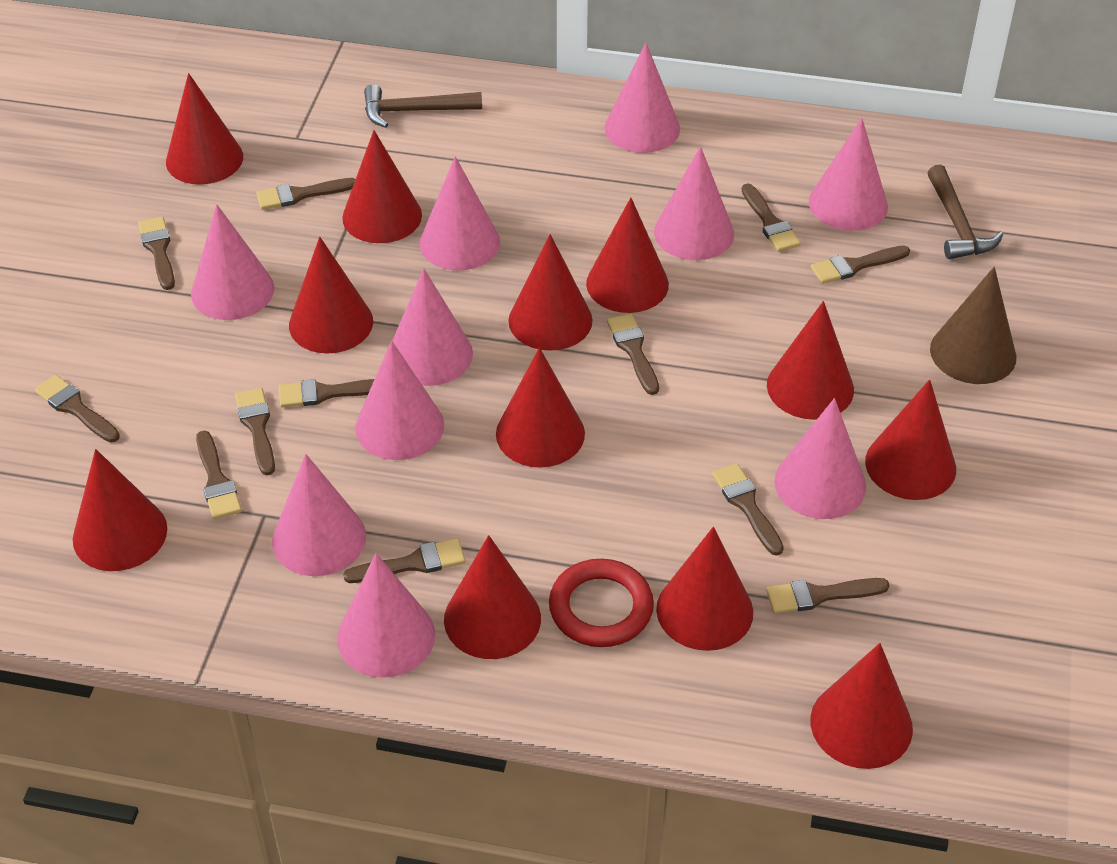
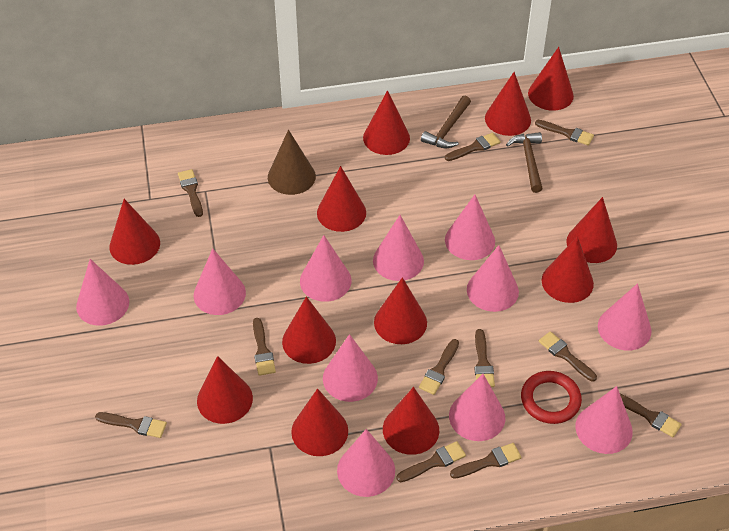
brown brush: [35,375,120,443] [138,217,175,290] [196,431,242,519] [235,388,275,475] [256,178,355,210] [279,379,374,407] [343,538,466,583] [607,314,659,395] [712,464,784,556] [742,183,801,252] [766,578,889,613] [811,246,910,284] = 12 -> [95,412,167,438] [178,169,203,217] [253,318,276,376] [396,441,466,482] [419,339,459,395] [445,133,501,161] [450,443,522,479] [475,329,495,387] [535,120,594,146] [539,331,597,381] [620,394,682,437] = 11
pink cone: [191,204,274,320] [272,454,366,576] [337,553,435,678] [355,340,444,460] [392,268,473,386] [420,156,500,271] [604,43,680,153] [654,146,734,260] [774,398,866,519] [809,118,888,231] = 10 -> [76,259,129,326] [194,248,246,315] [300,235,352,302] [323,334,378,402] [337,429,395,497] [373,215,424,281] [445,195,495,260] [449,374,505,441] [467,245,519,312] [575,386,633,454] [598,283,652,351] = 11

